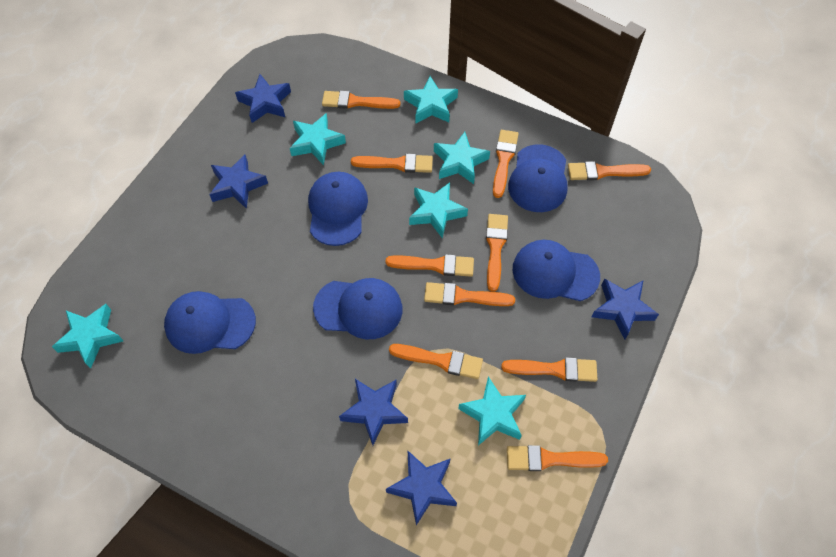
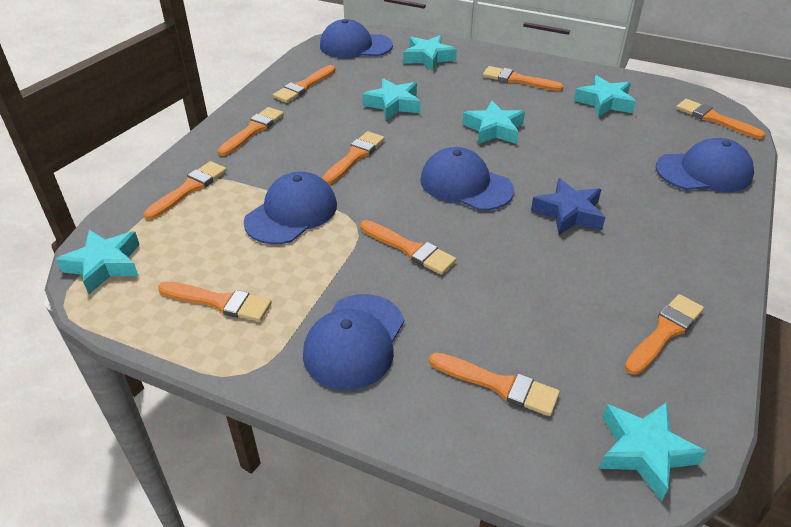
blue star: [209,154,268,209] [235,74,291,123] [339,379,408,445] [386,451,457,525] [592,278,659,339] = 5 -> [531,178,605,235] = 1

